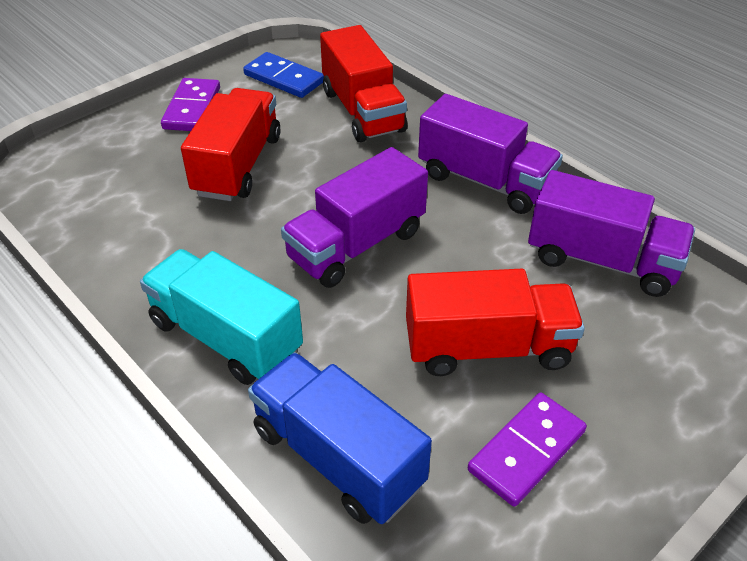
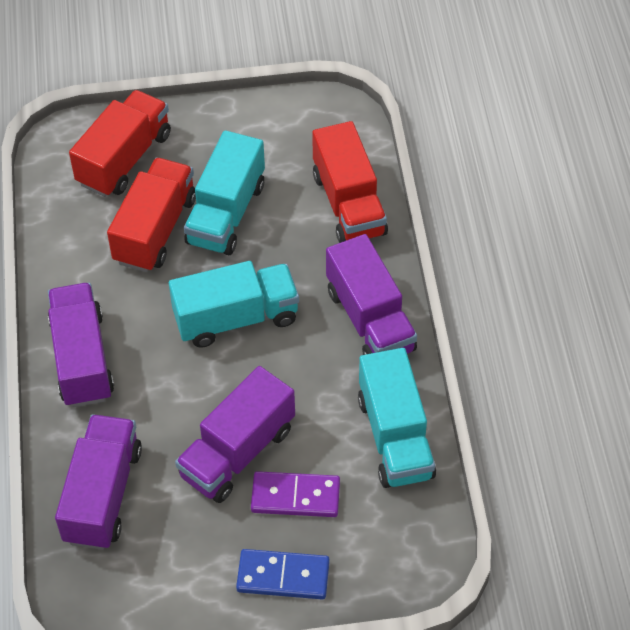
blue truck: [248,352,432,524] = 1 -> none = 0
purple domino: [161,78,220,131] [468,393,587,506] = 2 -> [251,471,340,517] = 1
purple truck: [281,147,428,288] [418,94,563,214] [528,170,695,297] = 3 -> [48,283,114,407] [55,414,142,550] [175,366,295,503] [326,234,417,355] = 4
turquoise truck: [140,249,303,385] = 1 -> [169,261,299,348] [184,130,265,255] [358,348,436,488] = 3

